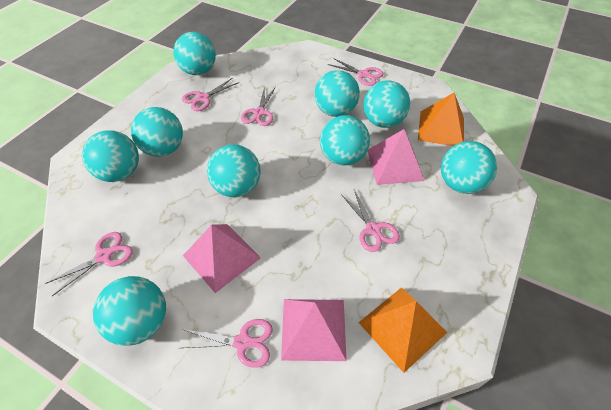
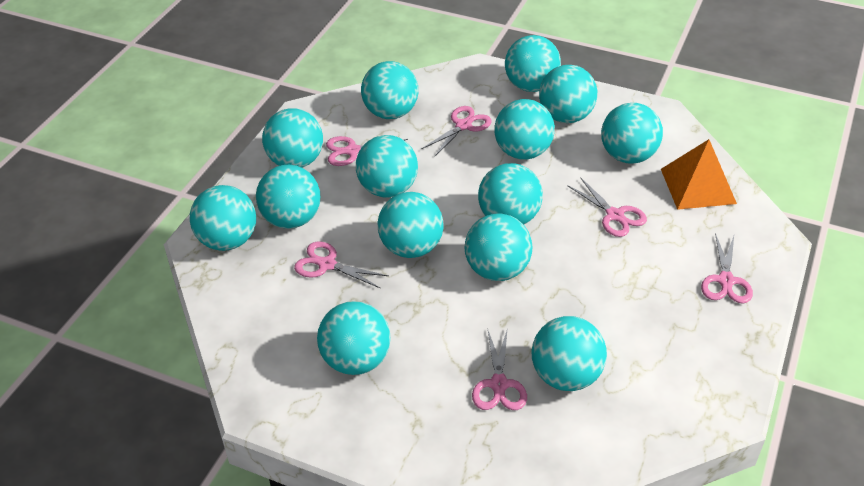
orange pyramid: [359,287,447,373] [418,93,464,146] = 2 -> [661,139,737,210] = 1
pink pyramid: [183,224,261,293] [281,299,347,361] [368,129,424,185] = 3 -> none = 0
turquoise ball: [82,130,139,182] [93,276,166,346] [131,107,183,157] [173,32,216,75] [207,144,260,197] [315,70,360,117] [320,115,370,166] [363,80,410,128] [441,141,497,194] = 9 -> [190,185,256,251] [256,165,321,229] [262,108,323,168] [317,301,391,375] [356,135,418,197] [361,61,418,119] [378,192,444,258] [464,214,533,281] [478,163,543,225] [494,99,555,160] [505,35,561,92] [531,316,607,391] [539,65,597,123] [601,103,663,164] = 14

